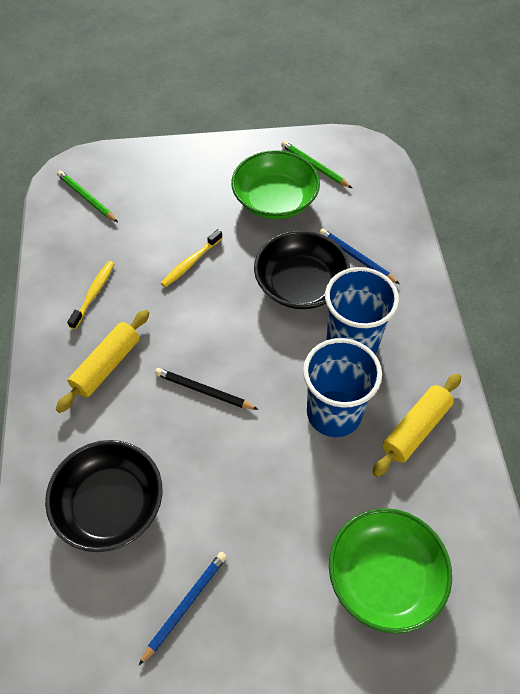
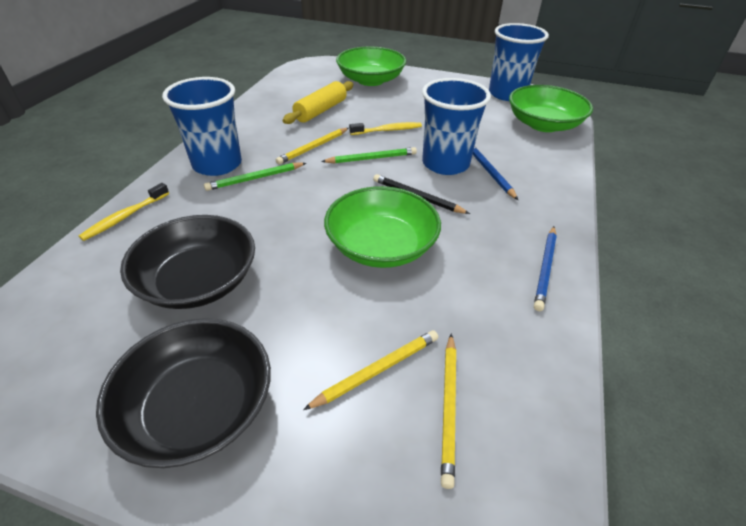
blue cup: [303,338,382,437] [325,267,399,354] = 2 -> [162,77,242,176] [422,78,491,175] [489,23,549,101] = 3
green bowl: [231,150,320,219] [329,508,452,634] = 2 -> [324,186,441,268] [336,47,406,86] [509,85,593,132] = 3
yellow pencil: none = 0 -> [276,128,349,165] [303,330,438,410] [441,333,456,489] = 3
yellow rolling pin: [56,310,149,413] [372,373,461,477] = 2 -> [283,81,353,124] = 1

